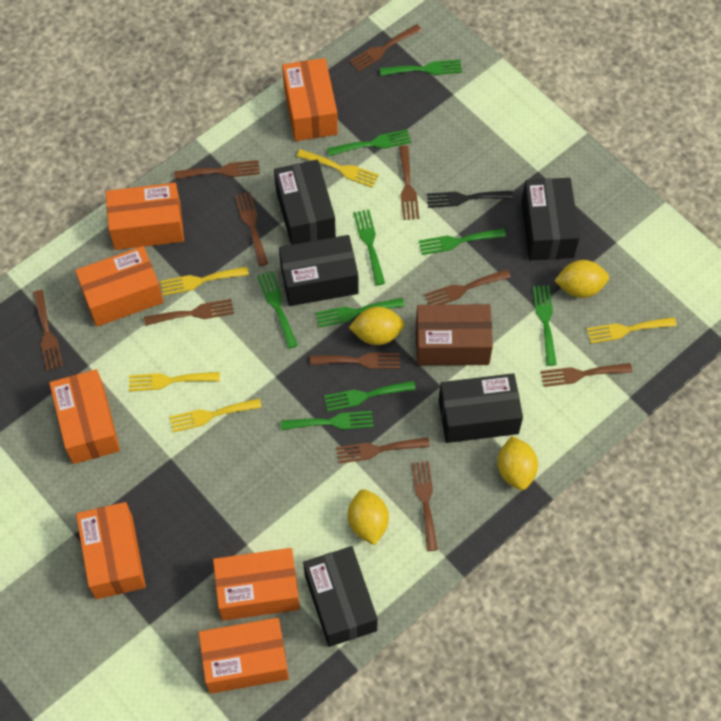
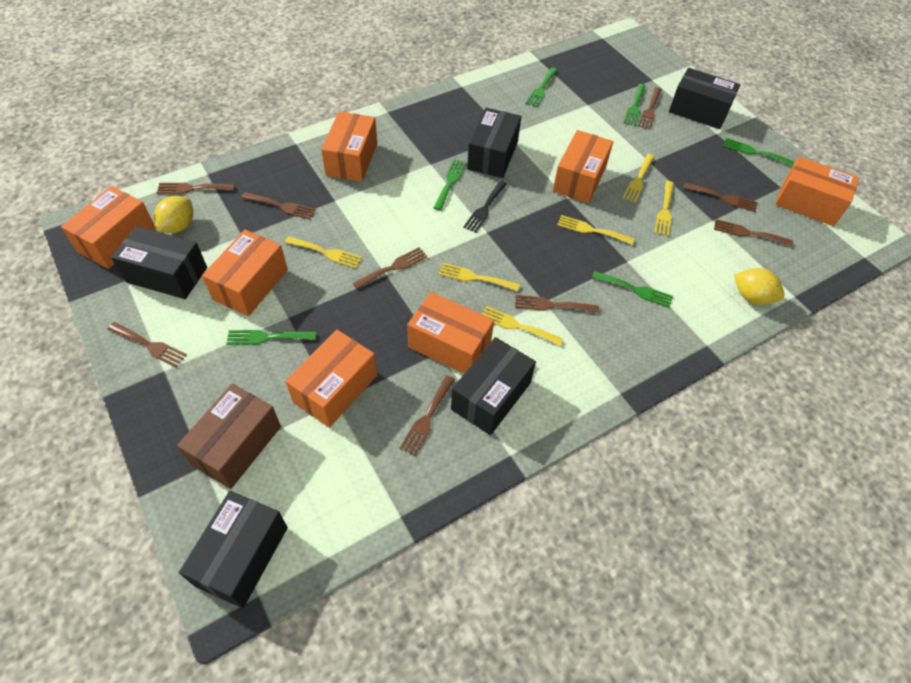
brown fork: [33,290,63,371] [144,299,234,326] [174,160,260,179] [235,192,268,266] [310,353,400,369] [336,437,430,464] [349,24,422,72] [399,146,419,220] [411,461,438,551] [425,269,511,305] [541,363,632,387] = 11 -> [107,322,187,367] [157,183,235,194] [241,192,316,220] [352,247,428,289] [399,376,455,456] [515,295,599,313] [638,87,662,129] [683,183,758,212] [714,219,793,247] = 9
green fork: [257,271,298,349] [281,411,374,430] [315,298,405,328] [324,381,416,412] [327,130,411,156] [354,209,385,286] [380,59,462,76] [419,229,506,255] [533,286,557,366] = 9 -> [226,330,316,345] [434,159,467,210] [525,68,557,107] [592,271,673,308] [624,84,646,126] [723,138,794,166] = 6
yellow fork: [129,372,220,392] [160,267,249,296] [169,398,262,432] [297,149,379,188] [587,317,677,344] = 5 -> [285,236,362,268] [438,263,520,291] [482,306,563,346] [557,215,634,245] [623,154,654,203] [654,181,674,236] = 6
yellow lemon: [348,489,389,545] [349,307,405,345] [497,436,538,490] [554,260,609,298] = 4 -> [154,196,193,233] [734,268,784,305] = 2

